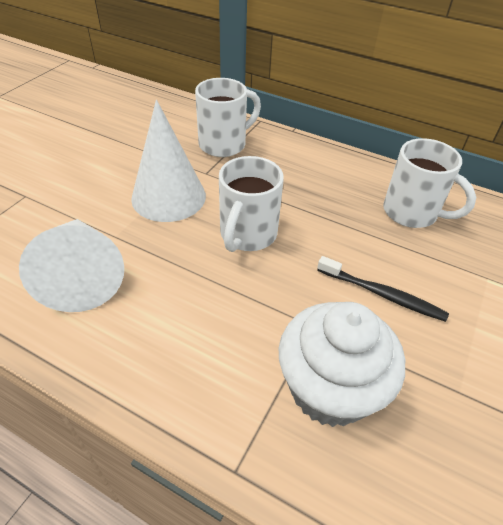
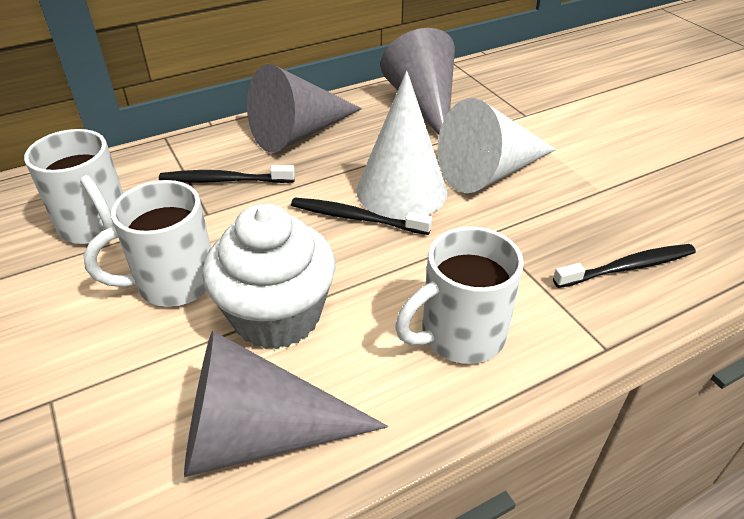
black toothbrush: [317,256,449,322] = 1 -> [159,165,295,183] [291,198,432,235] [553,244,696,288] = 3
grey cone: none = 0 -> [184,331,388,477] [247,64,362,153] [380,28,455,135] = 3

